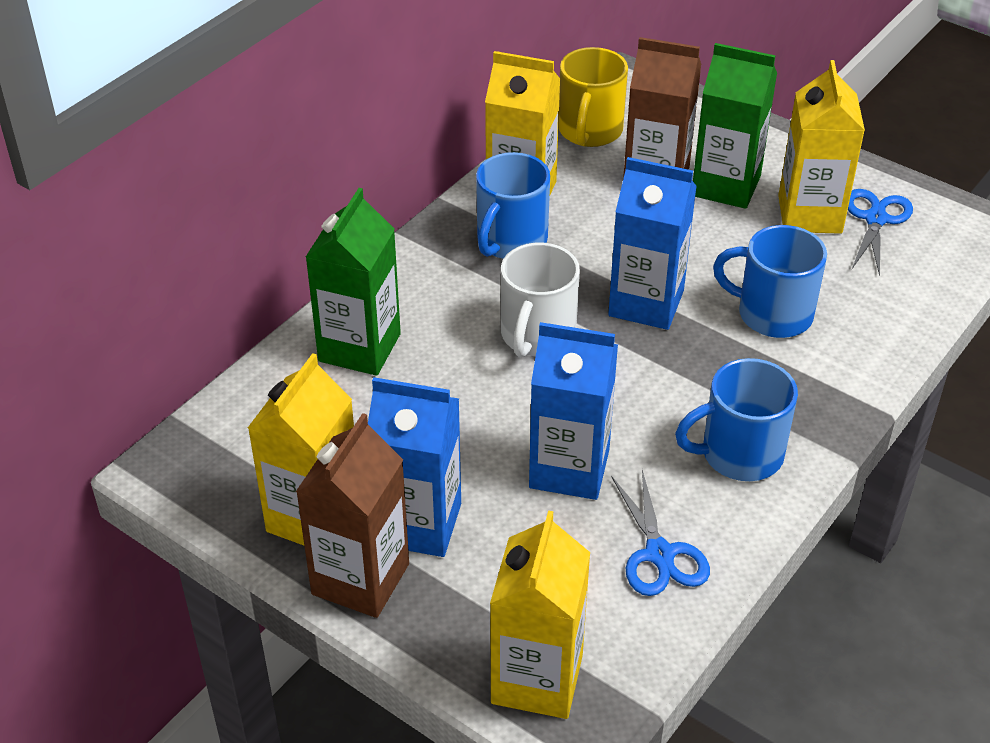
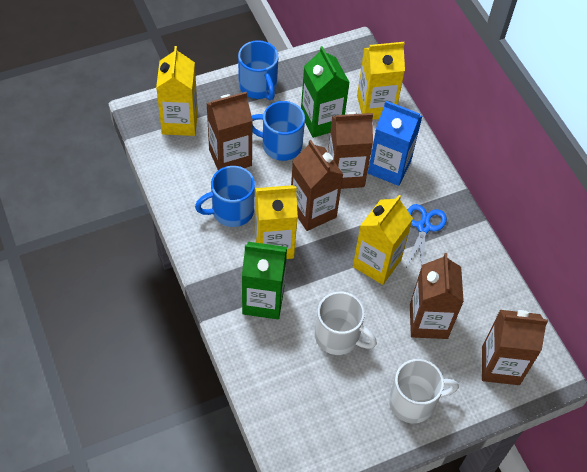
blue carton: [368,377,461,557] [529,322,618,500] [608,157,697,330] = 3 -> [368,101,422,186] = 1
blue scissors: [611,470,710,596] [848,189,913,276] = 2 -> [406,204,447,267] = 1
brown carton: [296,413,409,618] [623,37,702,179] = 2 -> [206,92,253,170] [291,140,344,231] [328,112,373,189] [410,253,464,339] [482,310,548,385] = 5
white mug: [501,243,580,358] = 1 -> [315,292,377,355] [389,359,459,423] = 2
yellow mug: [558,47,628,147] = 1 -> none = 0

